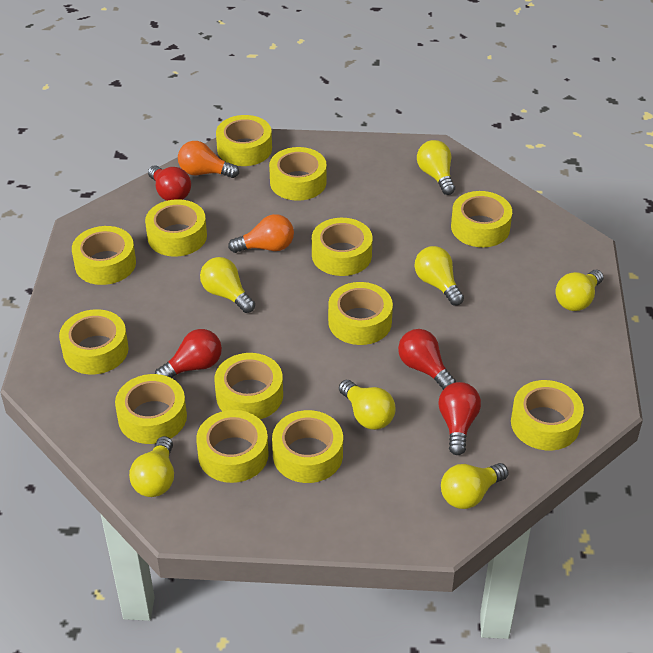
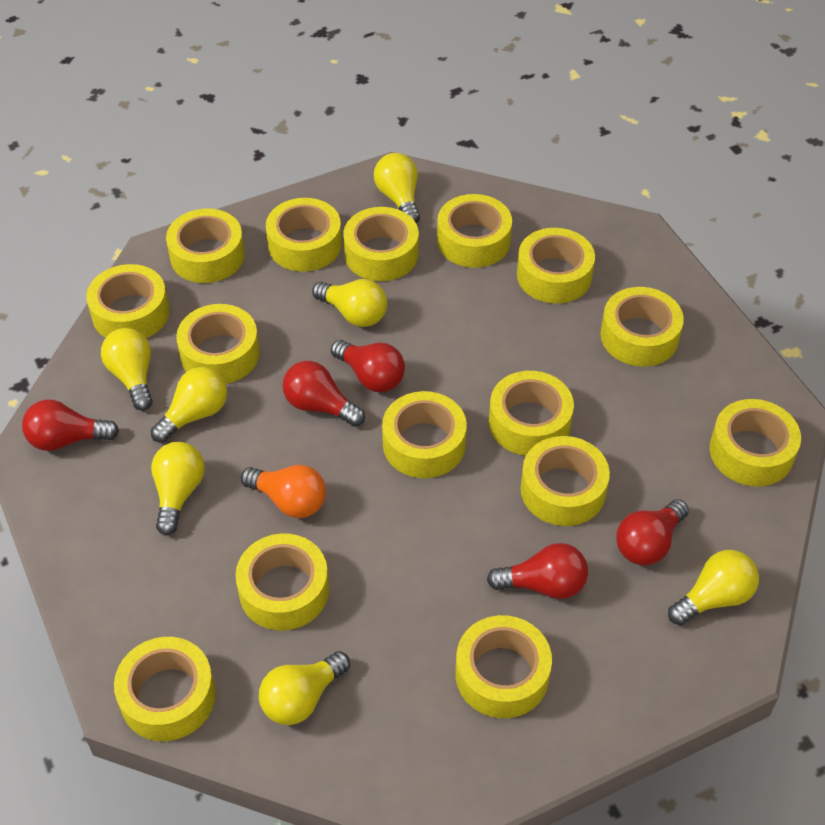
orange light bulb: [178,141,239,178] [228,214,294,253] = 2 -> [241,465,326,518] = 1
red light bulb: [148,165,191,201] [155,329,222,378] [398,329,456,390] [438,382,481,455] = 4 -> [22,400,119,451] [282,361,365,427] [331,340,405,392] [487,543,588,599] [617,499,689,565] = 5
yellow tape: [59,309,129,374] [72,226,136,285] [115,374,187,444] [145,199,207,257] [196,410,269,483] [214,353,283,419] [216,115,272,166] [269,147,327,201] [272,410,343,483] [312,218,372,276] [328,282,393,345] [451,191,512,247] [511,380,584,450] = 13 -> [86,264,170,338] [114,637,216,741] [166,209,245,283] [176,304,260,384] [235,533,329,631] [266,198,342,272] [343,207,419,281] [382,391,467,478] [437,194,512,268] [455,615,552,718] [489,371,574,456] [517,228,595,304] [521,436,610,526] [600,287,684,367] [710,399,801,487] = 15

